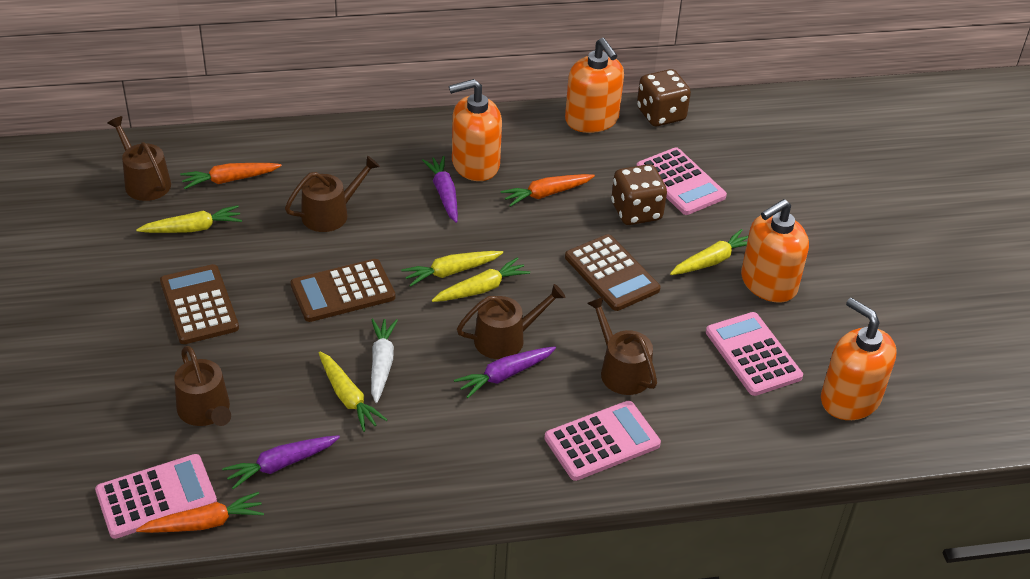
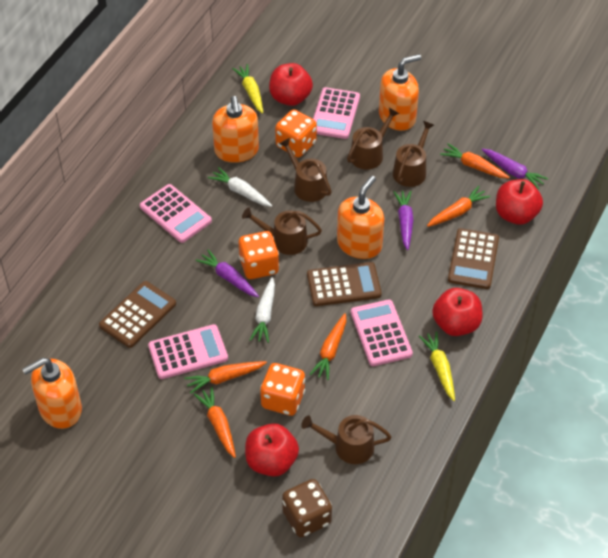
brown dice: [611,164,667,225] [637,69,691,126] = 2 -> [282,479,332,538] = 1
orange carrot: [136,492,264,533] [180,163,282,189] [501,174,595,207] = 3 -> [184,361,267,394] [194,387,236,458] [310,313,346,380] [427,186,491,227] [440,144,510,178] = 5
orange dice: none = 0 -> [239,231,279,279] [260,363,305,416] [275,110,317,157] = 3
red apple: none = 0 -> [245,423,299,477] [269,63,313,106] [432,288,482,336] [496,179,543,225] = 4
white carrot: [371,319,398,403] = 1 -> [208,167,272,207] [250,277,275,343] = 2
yellow carrot: [136,205,242,233] [319,352,388,432] [401,251,503,287] [432,257,530,302] [670,229,748,275] = 5 -> [232,64,263,114] [419,331,455,401] = 2

